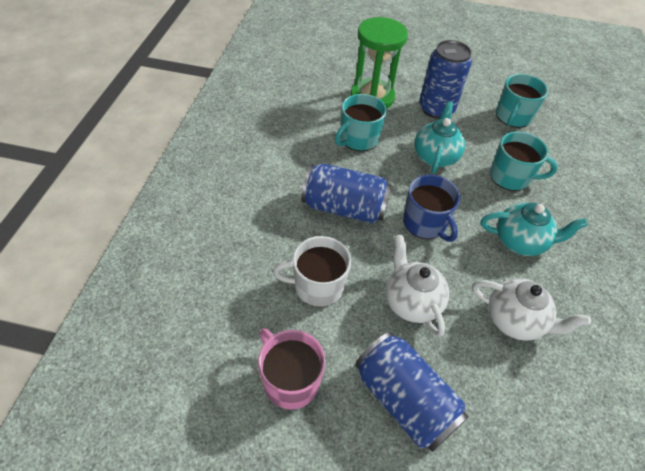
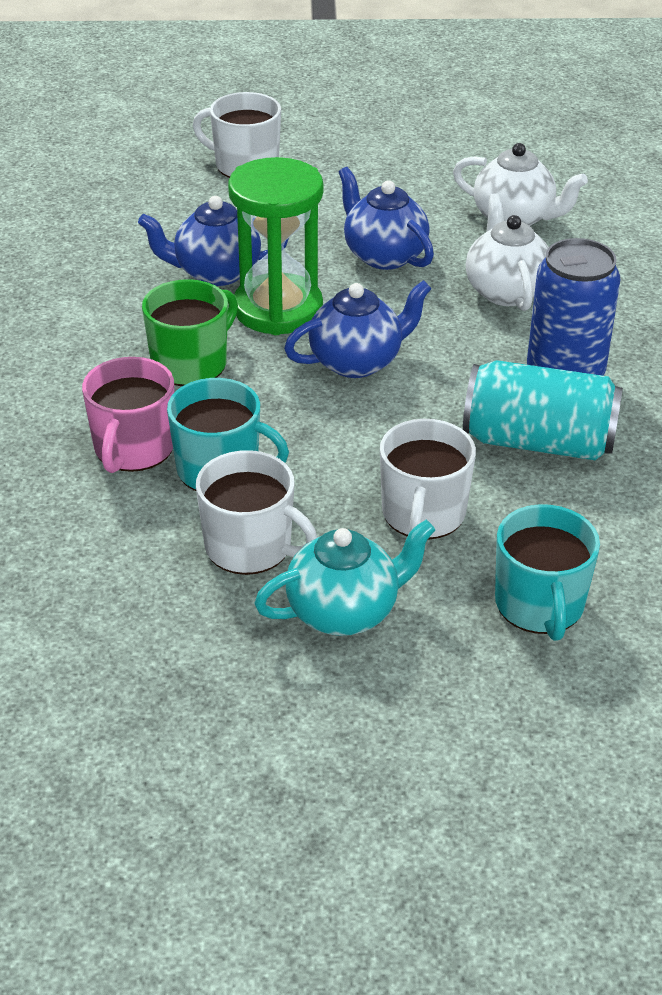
blue can: [301,163,392,224] [355,332,468,452] [419,40,472,119] = 3 -> [527,238,620,376] = 1
blue mug: [403,175,461,242] = 1 -> none = 0
blue teapot: none = 0 -> [138,196,289,286] [284,280,432,378] [339,167,434,270] = 3
green mug: none = 0 -> [142,279,238,386] = 1
turquoise can: none = 0 -> [463,360,623,460] = 1
turquoise mug: [335,94,387,151] [490,131,558,191] [496,74,548,128] = 3 -> [167,378,289,491] [495,504,600,641] = 2
turquoise teapot: [414,101,465,173] [481,203,588,256] = 2 -> [254,520,435,636] = 1
white mug: [273,236,351,307] = 1 -> [193,92,281,178] [196,450,317,575] [380,419,476,540] = 3

